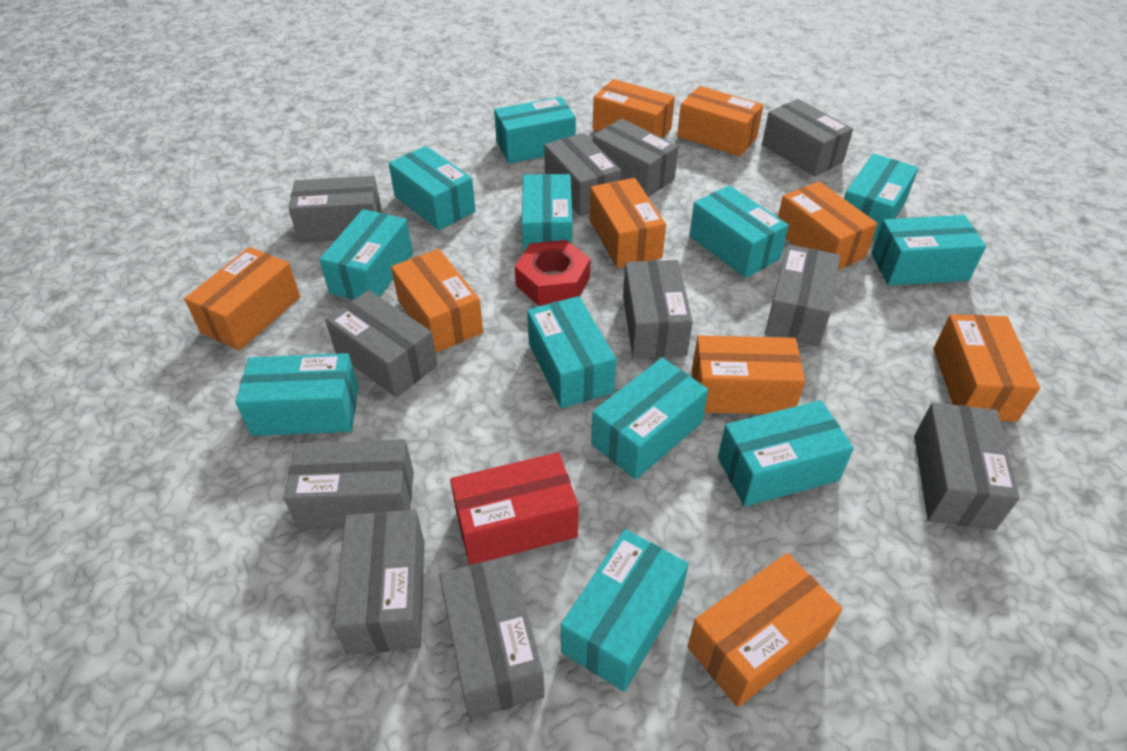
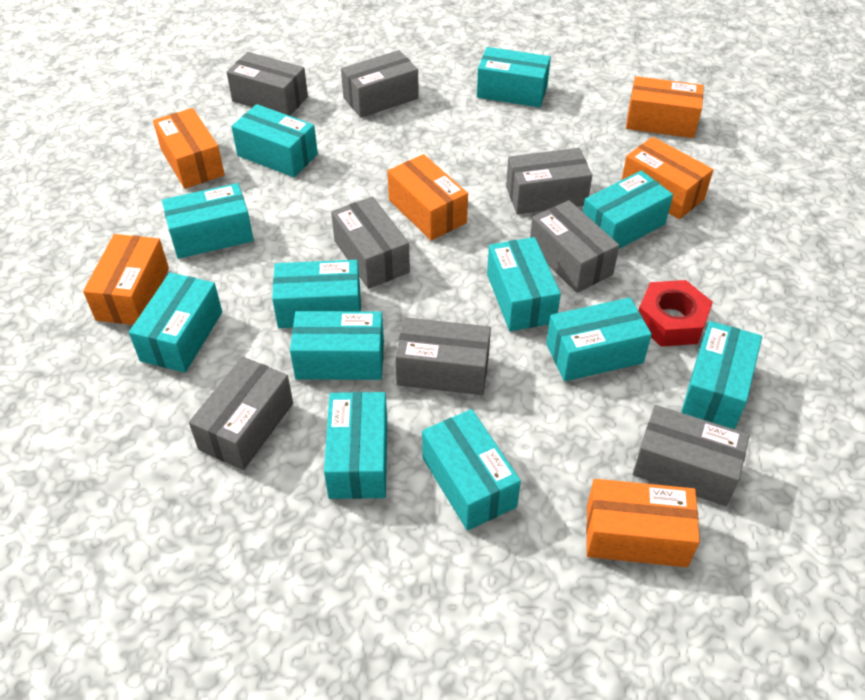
grey box: [284,439,414,530] [288,176,382,243] [325,290,438,397] [333,510,424,654] [439,555,544,719] [544,133,621,216] [592,119,678,197] [623,260,693,358] [762,99,853,177] [765,244,840,347] [914,403,1020,530] = 11 -> [189,356,293,470] [227,52,308,116] [331,197,410,289] [341,50,419,118] [395,317,491,395] [506,148,592,214] [530,200,620,293] [633,405,750,506] = 8
orange box: [184,247,300,351] [391,249,483,353] [590,178,666,268] [593,79,675,138] [677,86,763,156] [688,553,842,707] [692,335,805,414] [778,181,878,270] [933,314,1040,422] = 9 -> [83,234,169,325] [153,108,225,189] [388,154,468,241] [586,479,700,567] [622,137,713,219] [626,76,704,138] = 6
red box: [450,452,579,565] = 1 -> none = 0

